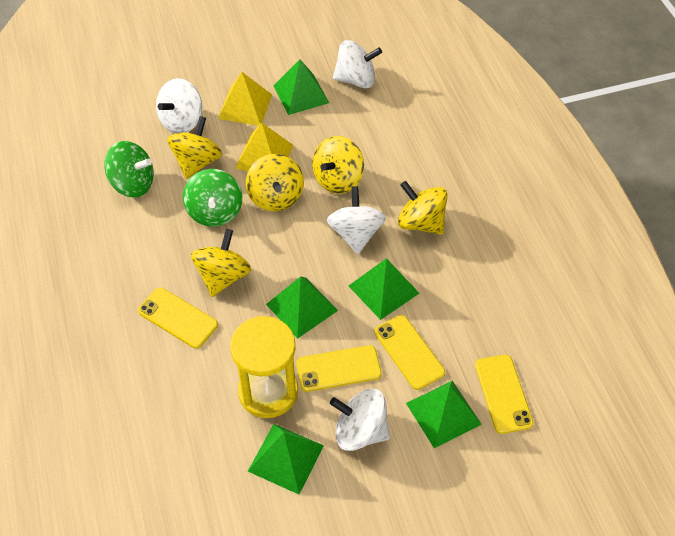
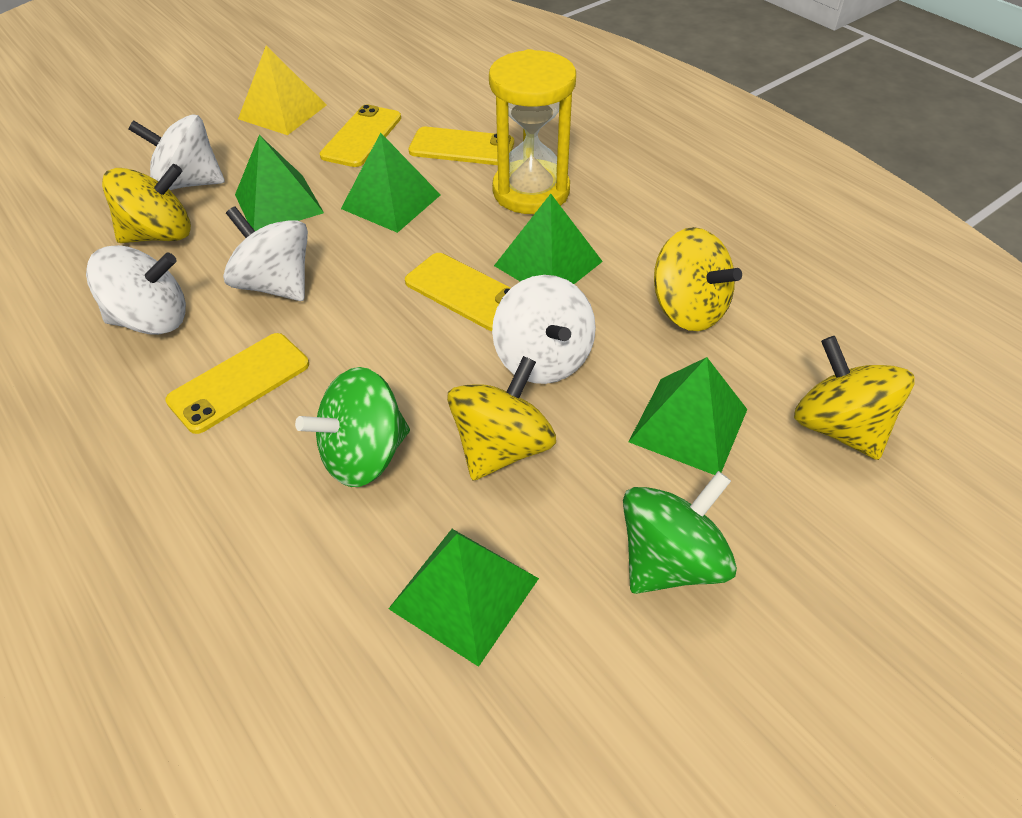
yellow pyramid: [218,72,272,126] [235,122,293,171] = 2 -> [238,46,327,135] = 1
yellow spinning top: [167,116,222,179] [191,229,251,297] [246,154,304,211] [312,136,364,194] [398,181,448,235] = 5 -> [102,164,191,243] [447,356,556,480] [654,227,742,331] [794,336,915,460] = 4

